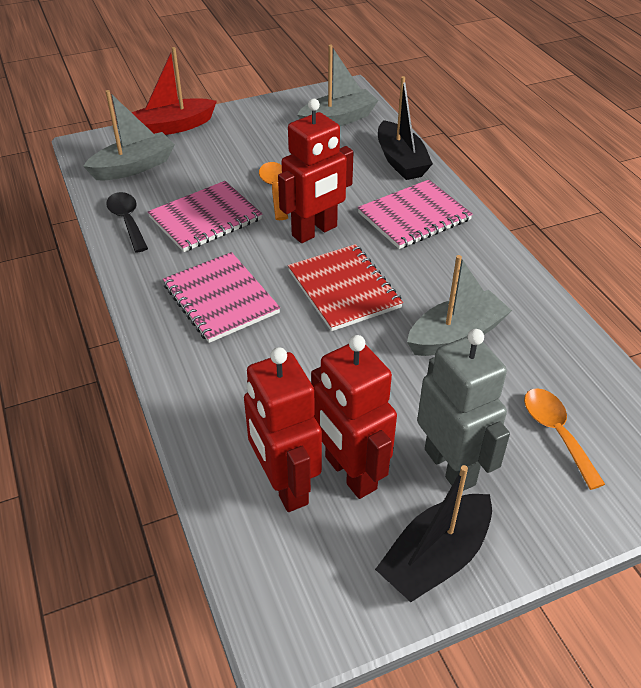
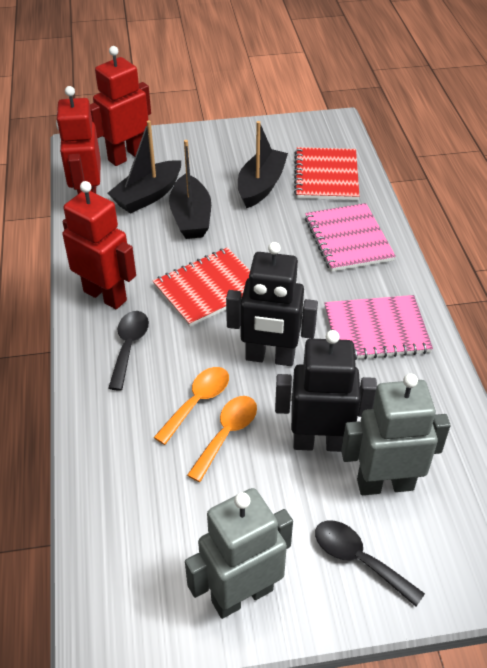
black boat: [375,465,492,602] [378,76,433,180] = 2 -> [108,120,181,214] [169,140,211,239] [238,121,288,208] = 3
black robot: none = 0 -> [226,242,318,366] [275,330,377,452] = 2
black spoon: [106,192,148,253] = 1 -> [108,311,149,391] [315,520,425,607] = 2
grey boat: [83,90,175,180] [297,45,379,126] [407,255,512,356] = 3 -> none = 0
grey robot: [417,329,510,491] = 1 -> [185,488,293,619] [341,373,450,495] = 2
pink notebook: [148,181,262,252] [163,252,280,343] [358,180,473,249] = 3 -> [305,203,396,272] [325,295,433,360] = 2
red boat: [131,47,217,135] = 1 -> none = 0
red notebook: [288,244,403,331] = 1 -> [153,248,250,327] [294,147,359,200] = 2

